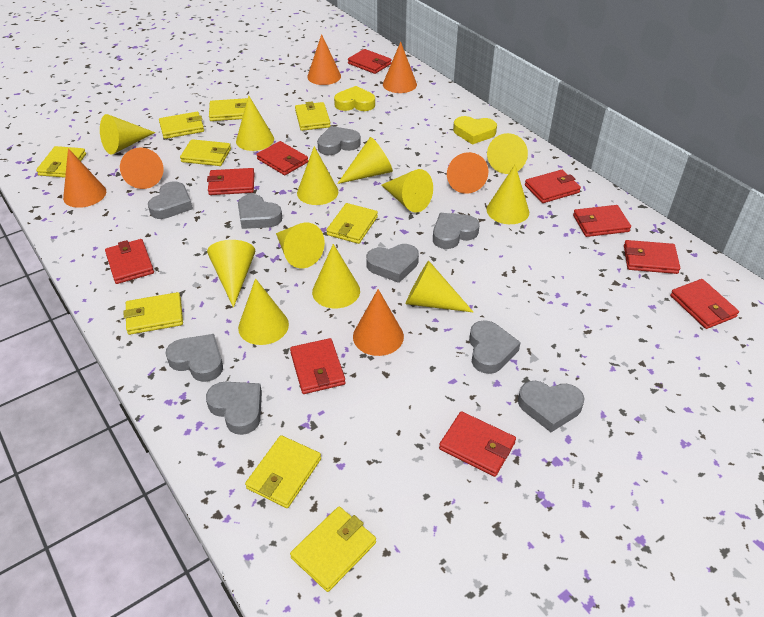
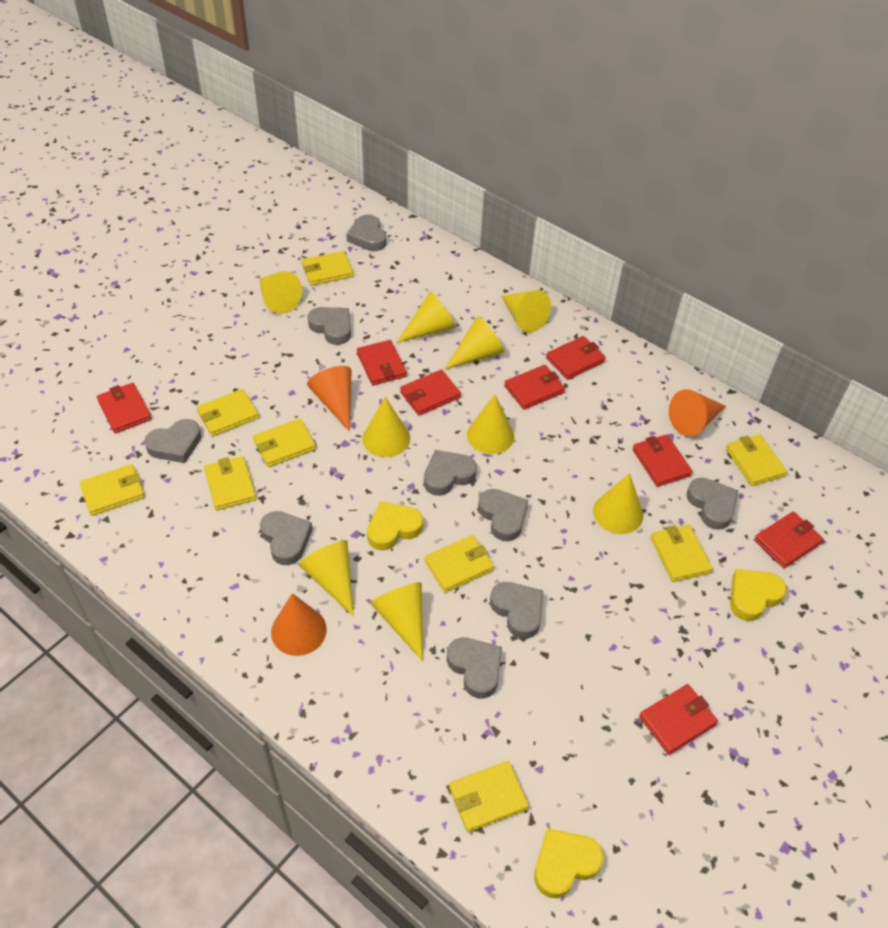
orange cone: [63,148,106,208] [120,148,163,189] [307,34,341,85] [353,289,404,356] [383,42,417,93] [447,152,488,194] = 6 -> [271,593,327,656] [307,366,352,432] [669,389,726,437] = 3
red wallet: [105,239,154,284] [207,168,255,195] [256,141,308,175] [290,338,346,394] [348,49,391,74] [439,411,516,477] [525,170,581,203] [573,205,631,237] [624,240,680,274] [670,279,739,329] = 10 -> [97,383,152,433] [357,340,407,385] [400,370,461,416] [504,365,565,410] [546,336,606,380] [633,434,693,487] [639,684,718,755] [754,511,824,568] = 8
yellow cone: [100,114,155,154] [207,240,255,308] [236,95,274,151] [238,278,289,345] [276,222,325,268] [297,146,338,205] [312,244,360,309] [337,137,393,184] [381,169,433,212] [406,261,474,313] [486,165,529,224] [487,133,528,174] = 12 -> [259,271,302,314] [299,541,354,616] [363,397,410,457] [370,582,423,661] [396,291,456,343] [444,316,504,370] [467,394,514,454] [501,290,551,333] [593,473,643,534] = 9
yellow heart: [334,86,375,111] [453,116,497,145] = 2 -> [367,502,423,551] [534,828,604,898] [730,569,787,621] = 3

